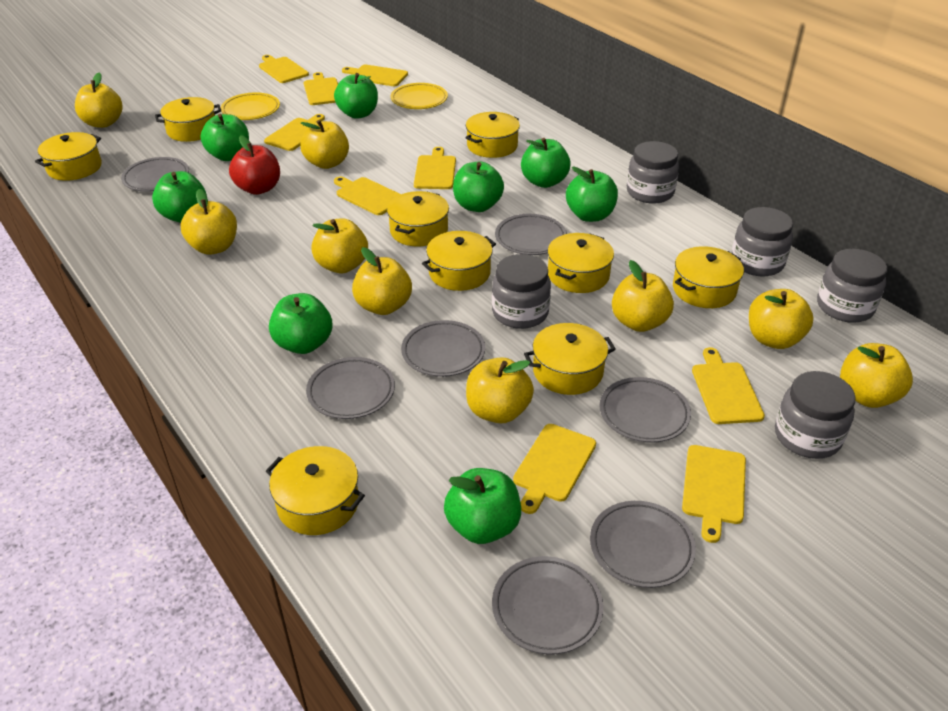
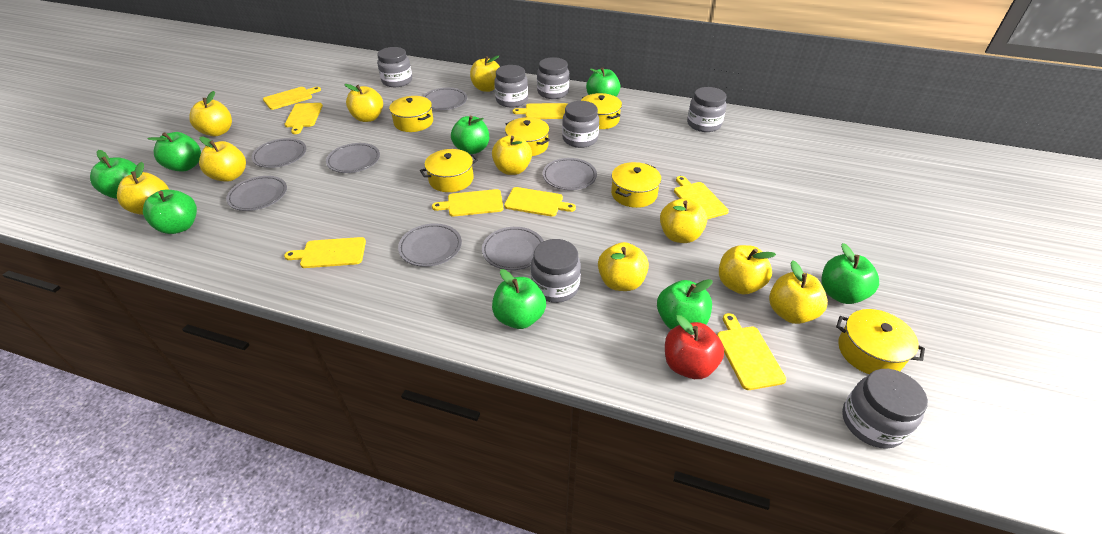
grey jar: [492,254,551,329] [627,141,679,204] [732,207,793,277] [775,371,856,459] [817,249,887,323] = 5 -> [377,47,412,87] [494,65,528,107] [531,239,581,303] [537,57,569,99] [562,101,599,148] [687,87,726,132] [842,369,928,449] = 7
yellow apple: [75,73,123,128] [181,189,237,255] [301,120,349,169] [311,218,368,273] [352,247,412,315] [466,357,534,423] [612,260,674,332] [749,289,813,349] [840,343,913,408] = 9 -> [117,162,169,215] [189,91,232,136] [199,137,246,182] [344,84,383,122] [470,55,500,92] [492,135,532,175] [598,242,649,291] [660,198,707,243] [719,245,776,295] [769,260,828,324] = 10
yellow cutting board: [259,55,309,83] [264,114,325,151] [303,72,338,105] [334,176,401,215] [342,65,408,86] [414,147,456,189] [513,424,596,514] [682,445,746,543] [692,347,765,424] = 9 -> [263,87,321,110] [284,237,366,268] [285,103,323,134] [432,189,503,217] [504,187,576,217] [513,103,568,119] [674,176,729,219] [717,313,787,390] = 8
yellow plate: [221,92,280,120] [391,83,448,109] = 2 -> none = 0
yellow pot: [35,132,102,181] [155,97,221,142] [266,446,365,535] [387,191,449,247] [422,231,496,291] [466,112,520,158] [524,323,616,395] [547,233,614,293] [673,246,744,308] = 9 -> [389,96,433,132] [420,149,478,192] [505,117,550,156] [581,93,622,129] [611,162,661,208] [836,309,925,374] = 6

